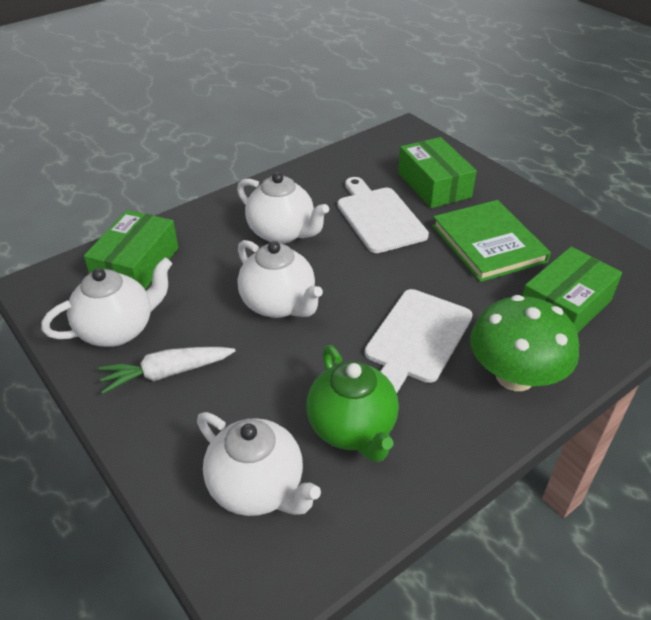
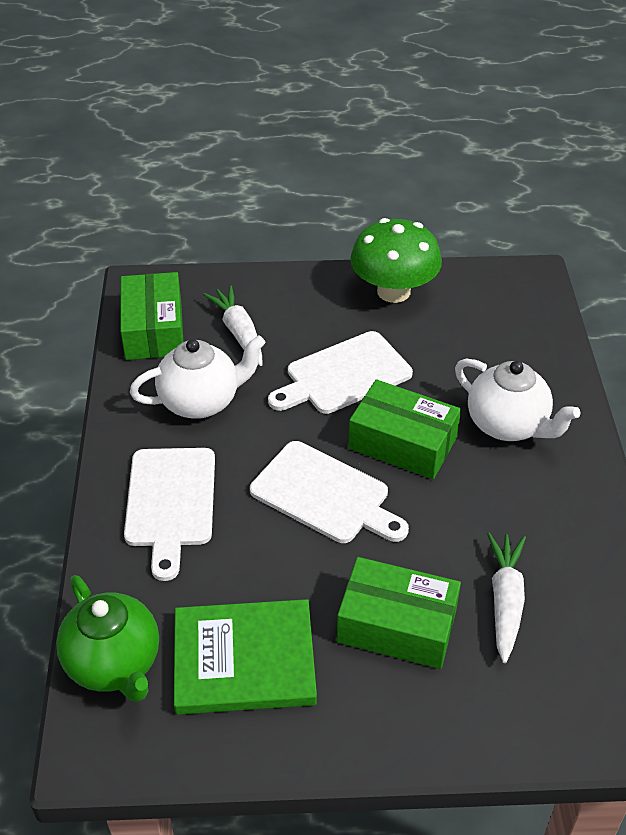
white carrot: [98,347,235,394] = 1 -> [203,285,263,366] [487,533,526,663] = 2
white cutting board: [337,177,429,253] [365,289,473,393] = 2 -> [124,448,215,581] [250,441,409,543] [268,331,413,414] = 3
white teapot: [41,258,172,347] [197,412,321,516] [237,172,329,244] [238,240,323,318] = 4 -> [130,336,266,419] [455,358,581,441] = 2

